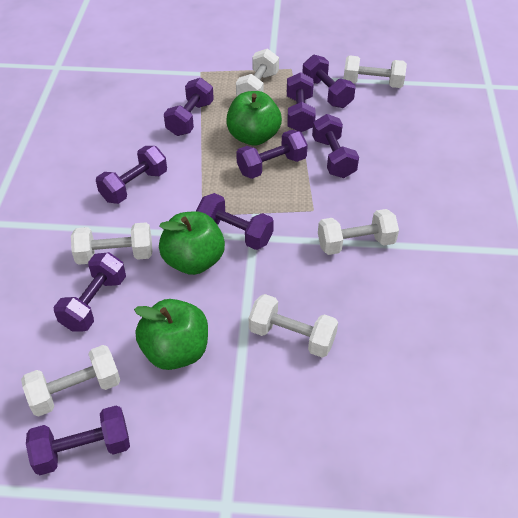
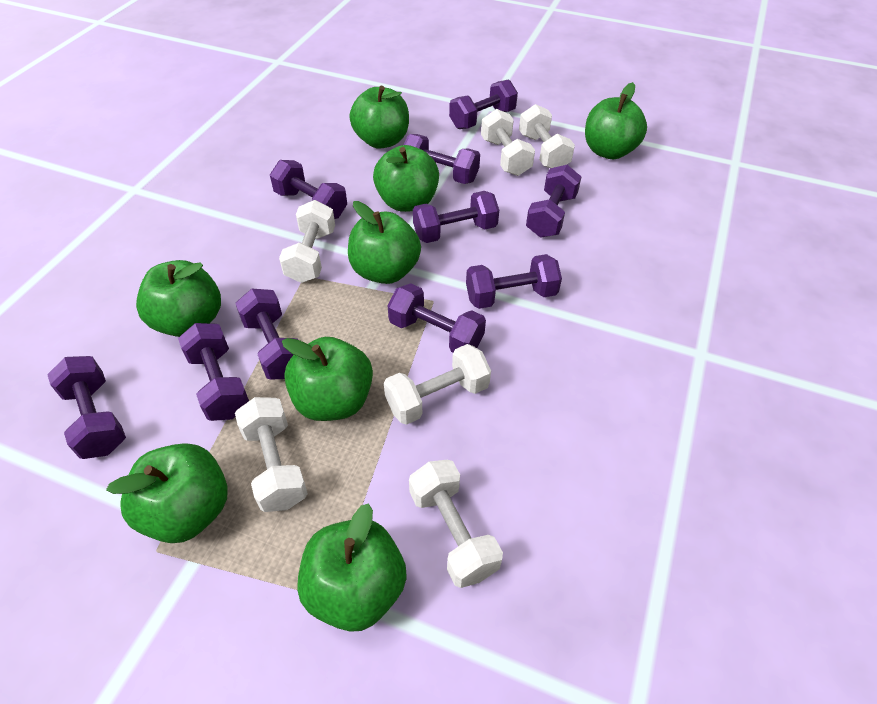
green apple: [134,299,208,370] [159,211,225,275] [226,91,282,146] = 3 -> [106,443,228,543] [136,260,221,337] [282,337,373,421] [297,503,407,632] [348,201,421,284] [350,85,409,149] [373,145,439,212] [585,82,647,159] = 8
purple dumbbell: [26,405,130,475] [53,252,126,332] [96,146,167,204] [164,78,214,136] [196,193,274,250] [236,130,308,179] [287,72,316,132] [302,55,356,108] [312,114,359,178] = 9 -> [47,356,126,459] [178,323,249,421] [235,289,298,379] [270,160,347,219] [388,283,486,352] [404,134,480,184] [413,191,499,243] [449,80,518,129] [466,254,562,309] [526,165,582,238] = 10

